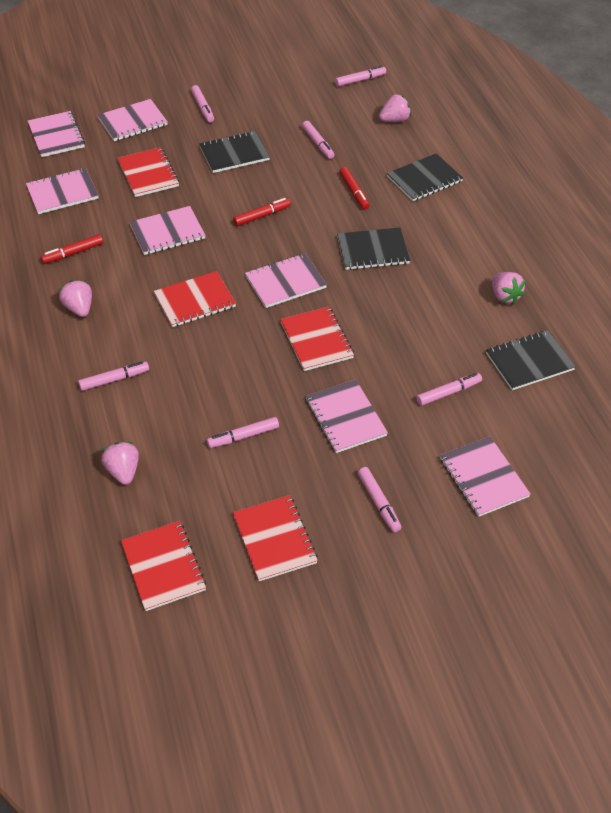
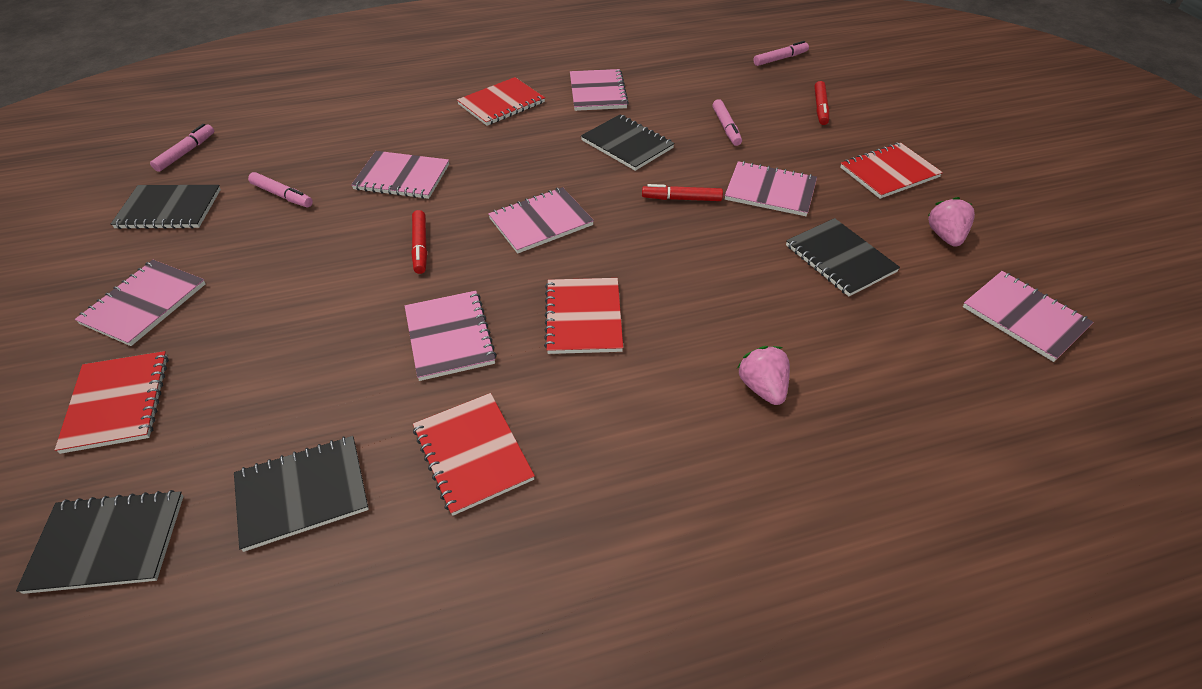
black notebook: [199,131,270,173] [337,228,410,270] [387,153,463,201] [486,330,576,390] = 4 -> [16,490,184,594] [111,185,221,229] [234,436,369,552] [581,115,675,171] [786,218,900,297] = 5
pink marker: [78,361,149,391] [191,85,214,122] [207,417,279,448] [302,121,334,159] [335,66,386,87] [358,467,401,532] [416,373,482,406] = 7 -> [150,124,214,172] [248,172,313,207] [712,99,742,146] [753,41,809,66] = 4
pink strawberry: [59,280,92,317] [101,442,139,485] [379,94,411,122] [492,272,525,305] = 4 -> [737,346,790,405] [928,197,975,247] = 2

